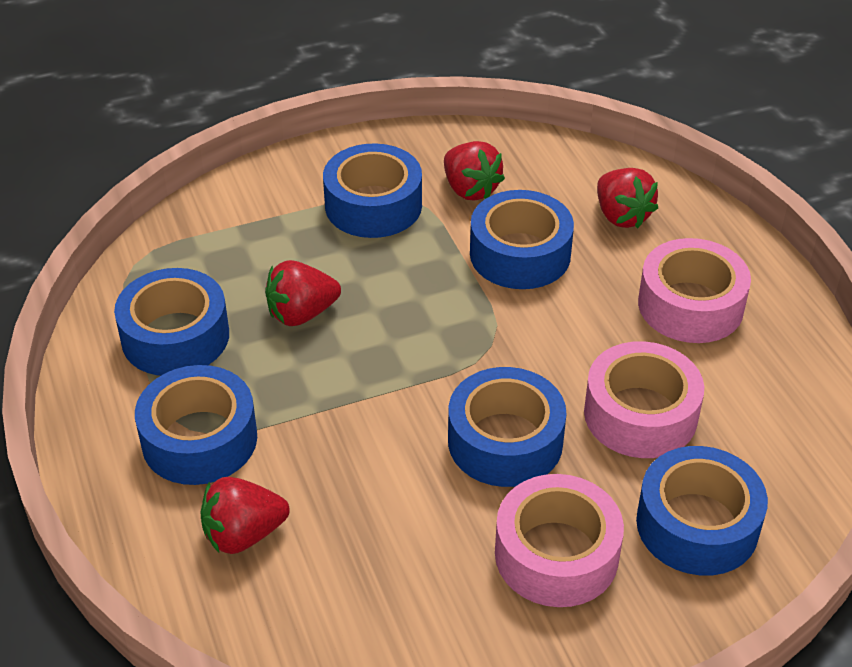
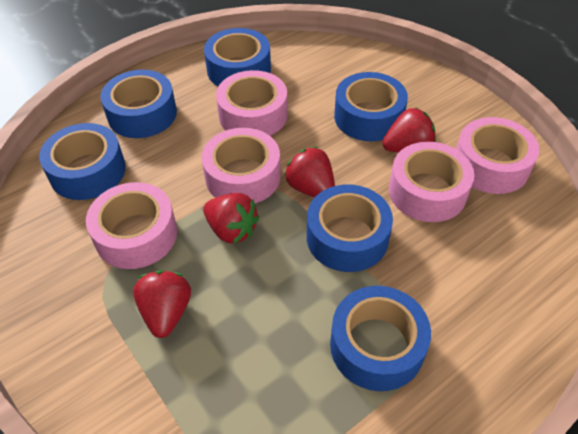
pink tape: [495,474,624,607] [584,341,704,458] [638,238,751,343] = 3 -> [86,182,177,269] [202,128,281,204] [216,70,288,136] [389,142,474,222] [456,117,539,194] = 5

